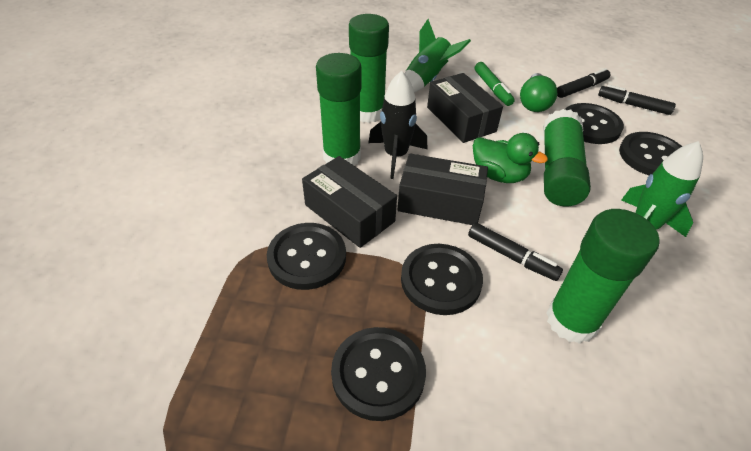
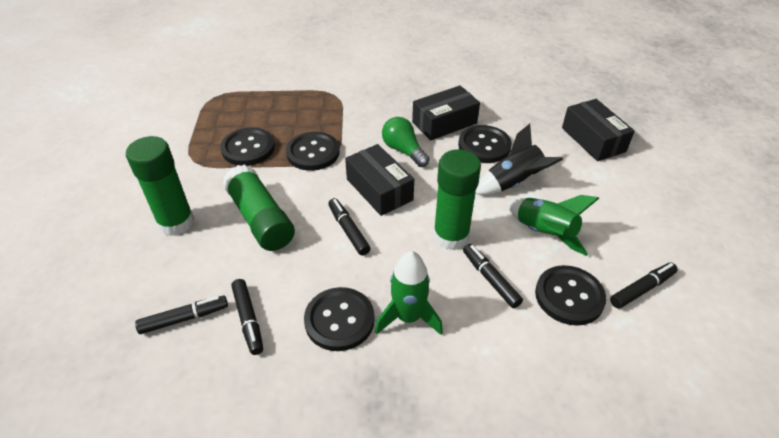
black marker: [468,223,563,281] [557,68,611,98] [598,84,676,115] = 3 -> [135,295,228,334] [231,279,263,355] [328,198,371,256] [463,244,523,308] [610,263,678,309] = 5
green duck: [473,133,548,183] = 1 -> none = 0
green glue stick: [316,53,361,165] [349,14,389,123] [543,109,591,206] [546,209,660,344] = 4 -> [126,136,194,236] [223,164,295,251] [433,149,481,250] = 3
green marker: [475,62,515,106] = 1 -> none = 0

